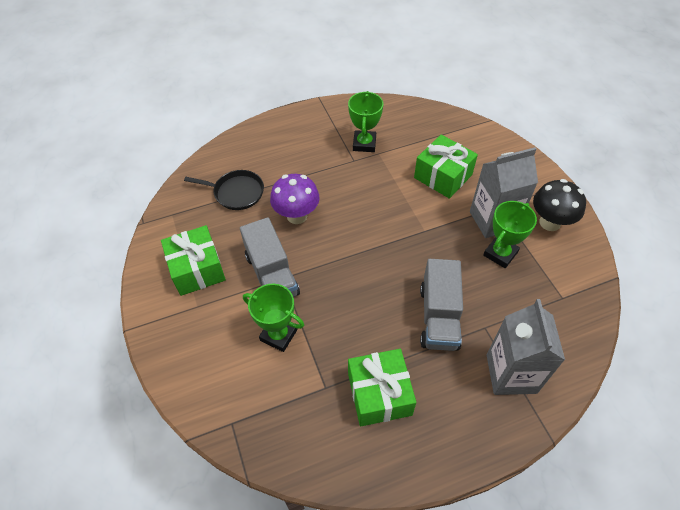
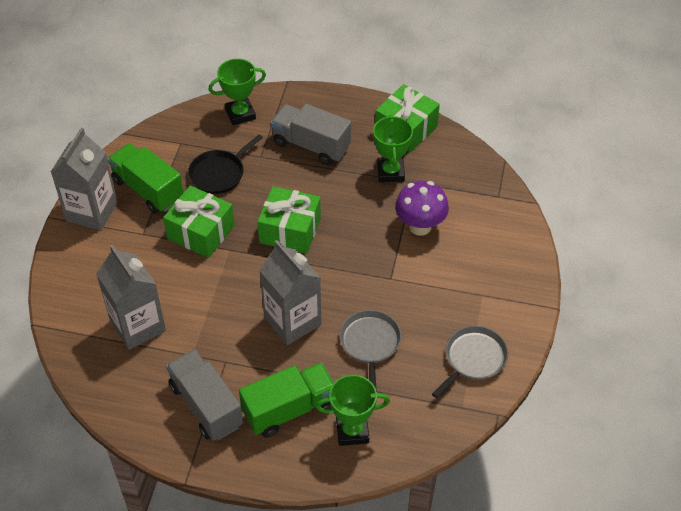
black mushroom: [533,179,586,231] = 1 -> none = 0
green truck: none = 0 -> [108,143,184,214] [239,362,334,437] = 2
grey carton: [470,147,538,238] [487,299,565,395] = 2 -> [51,128,117,231] [96,244,166,350] [259,240,321,345] = 3
grey pan: none = 0 -> [340,310,401,392] [432,326,508,398] = 2

